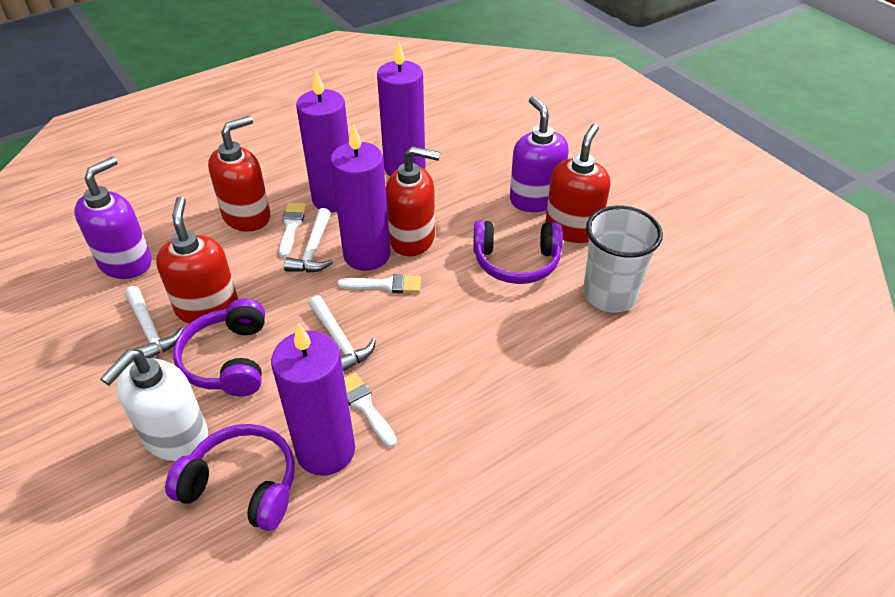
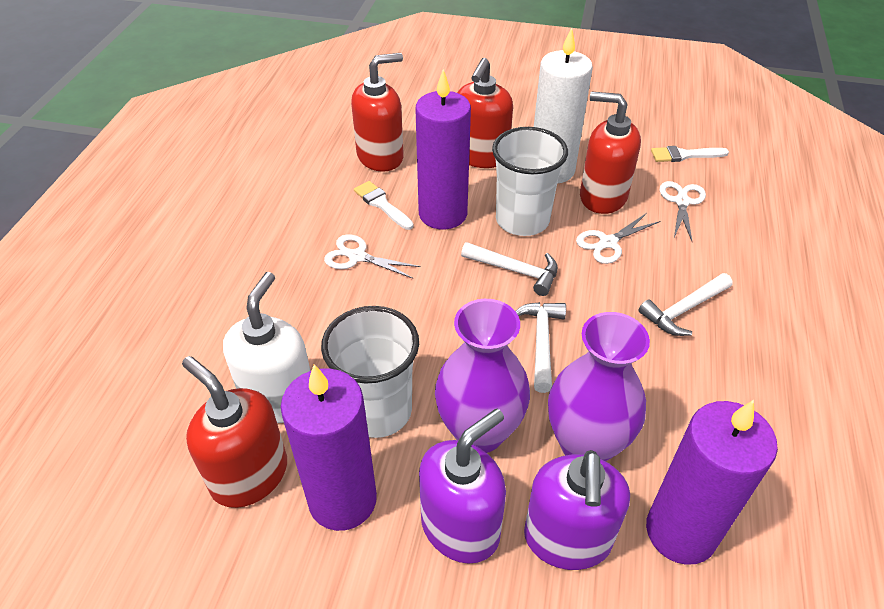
purple candle: [271,323,355,476] [296,71,349,212] [330,124,390,271] [377,41,426,176] = 4 -> [281,364,377,531] [415,69,471,230] [646,400,778,565] = 3
purple headphones: [165,424,295,531] [173,299,265,396] [473,220,563,284] = 3 -> none = 0
purple vase: none = 0 -> [435,299,530,453] [548,312,650,461] = 2
white brush: [279,203,306,257] [337,274,421,293] [344,372,397,447] = 3 -> [354,181,413,230] [651,146,729,162] = 2
white candle: none = 0 -> [534,28,593,183] = 1
white cup: [583,206,663,312] = 1 -> [321,306,419,438] [492,127,568,236] = 2
white scissors: none = 0 -> [324,234,421,279] [576,213,660,264] [660,181,706,241] = 3

